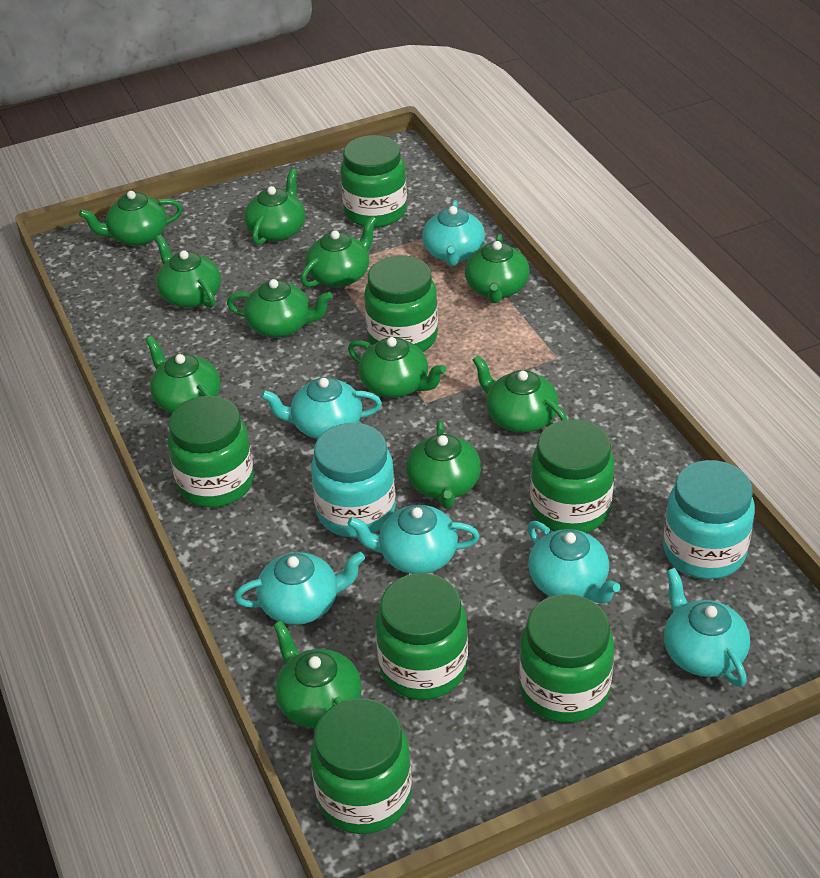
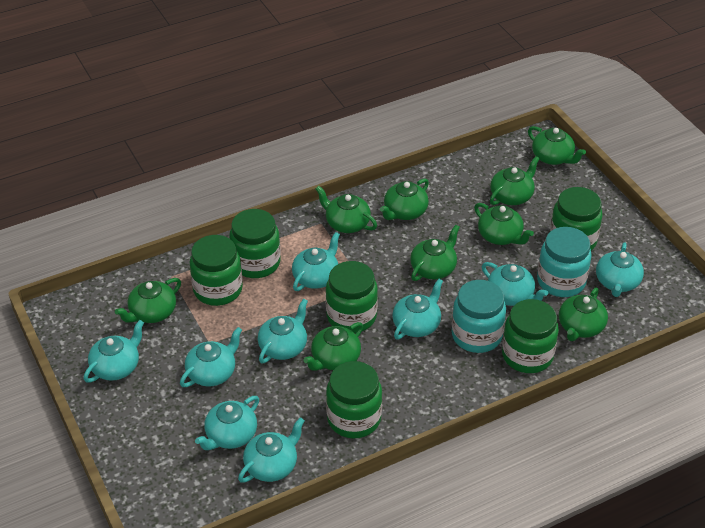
green jar: [168,396,254,508] [311,698,412,834] [340,135,407,228] [364,255,438,352] [376,573,468,700] [519,594,614,723] [530,419,615,533] = 7 -> [190,235,243,306] [229,209,281,278] [326,261,378,333] [326,361,382,438] [502,299,559,373] [550,187,603,251] = 6
green teapot: [79,191,183,246] [146,336,220,413] [155,235,221,308] [227,279,333,337] [244,168,305,245] [273,621,362,728] [301,216,377,287] [348,337,446,398] [406,420,481,509] [465,234,530,303] [472,355,567,433] = 11 -> [115,278,181,323] [303,322,363,371] [316,186,377,233] [380,178,429,220] [410,225,460,281] [474,203,534,245] [490,156,540,205] [528,126,586,165] [559,288,608,341] = 9
turquoise teapot: [234,552,365,625] [261,377,382,439] [347,505,480,574] [422,200,485,266] [528,521,620,604] [664,568,750,687] = 6 -> [84,320,144,383] [180,327,242,387] [195,396,259,450] [238,417,305,483] [258,299,308,363] [292,232,340,291] [392,279,443,340] [482,262,548,306] [596,242,644,297] = 9

